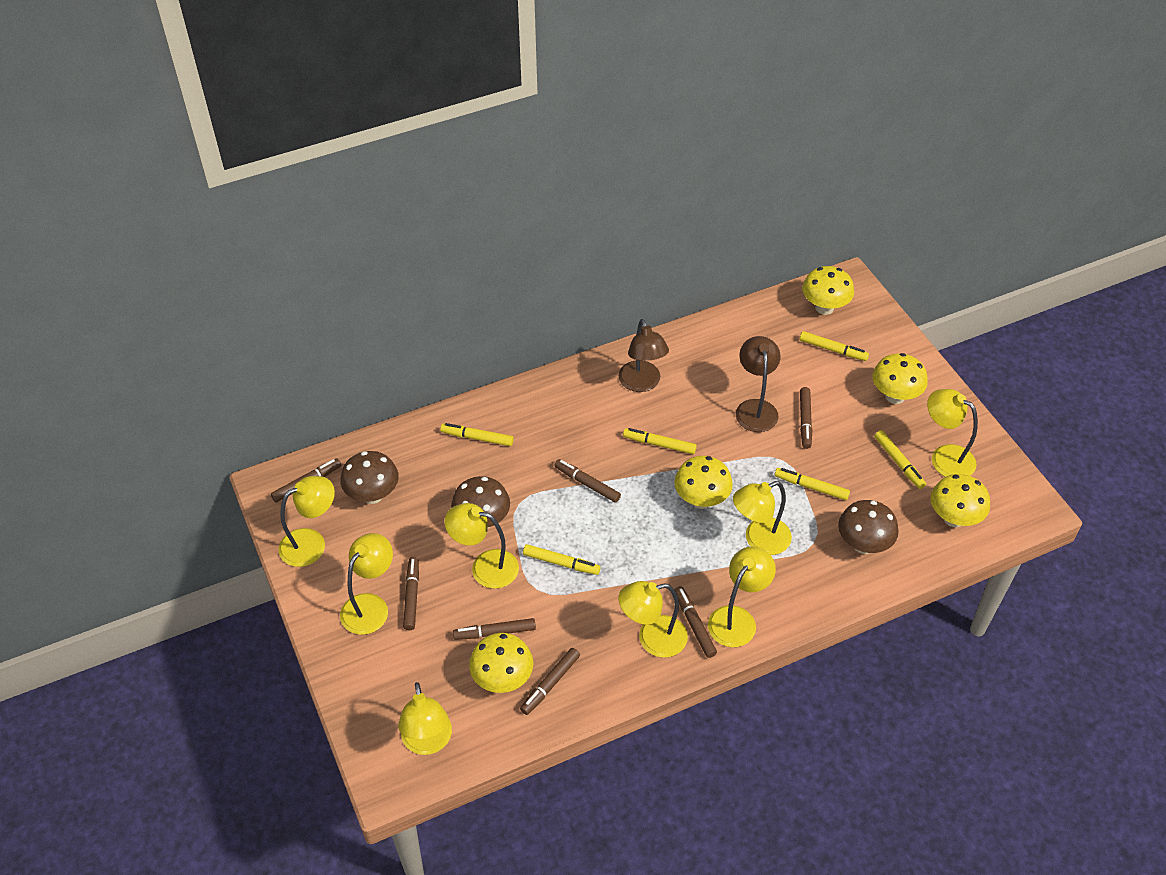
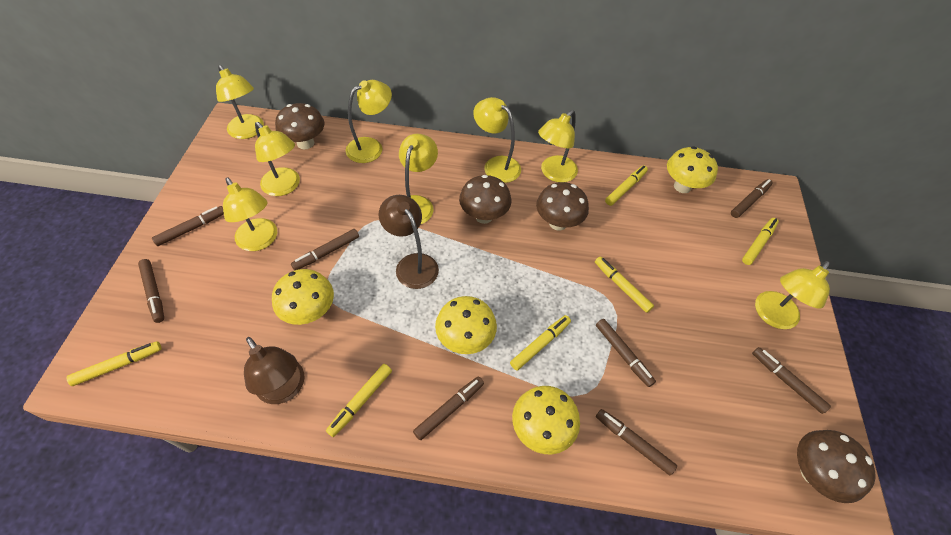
brown marker: [271,459,341,503] [403,557,419,630] [453,618,536,640] [520,648,580,715] [554,459,621,503] [674,586,717,658] [800,387,812,449] = 7 -> [138,259,164,323] [152,206,224,246] [291,229,359,270] [413,377,484,440] [596,319,656,387] [596,409,677,475] [731,179,772,218] [752,347,831,414] = 8
brown mushroom: [340,451,399,504] [451,476,510,528] [838,500,899,554] = 3 -> [275,103,325,149] [459,175,511,224] [536,182,589,230] [797,430,875,503] = 4
yellow mushroom: [469,633,533,693] [674,456,733,509] [802,266,854,315] [872,353,928,404] [931,474,990,527] = 5 -> [272,269,334,325] [435,296,497,354] [512,386,580,454] [667,146,718,193] = 4

